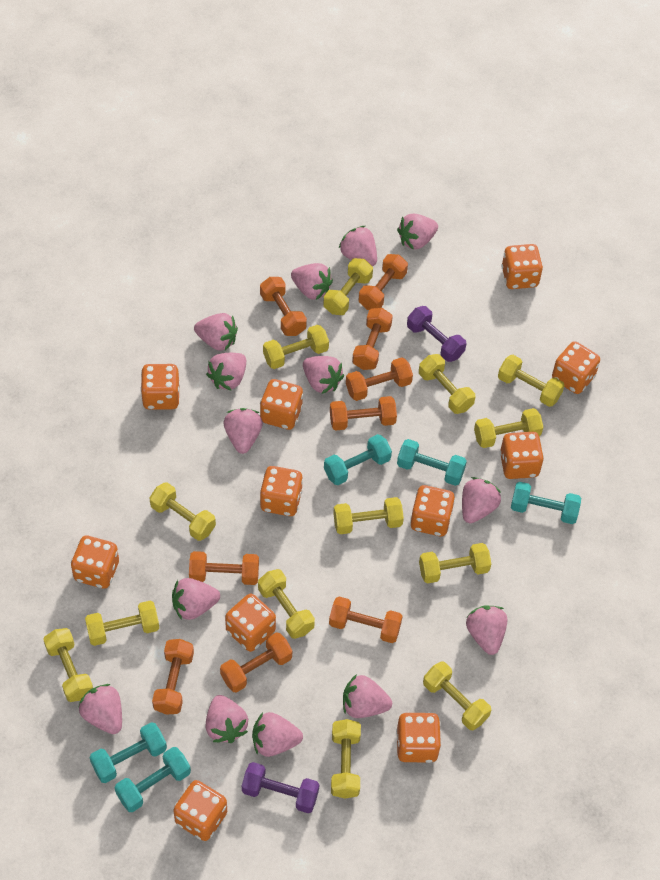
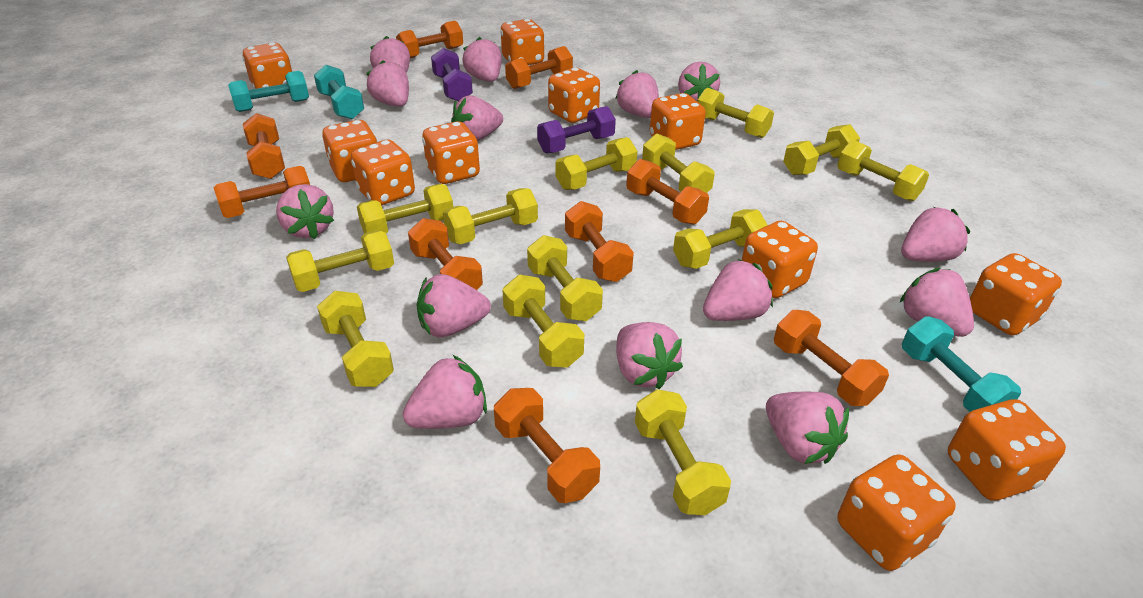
turquoise dumbbell: [89,722,167,783] [115,747,191,812] [324,434,392,485] [397,439,467,486] [511,482,581,524] = 5 -> [228,71,309,112] [314,65,364,119] [902,316,1021,412] = 3

